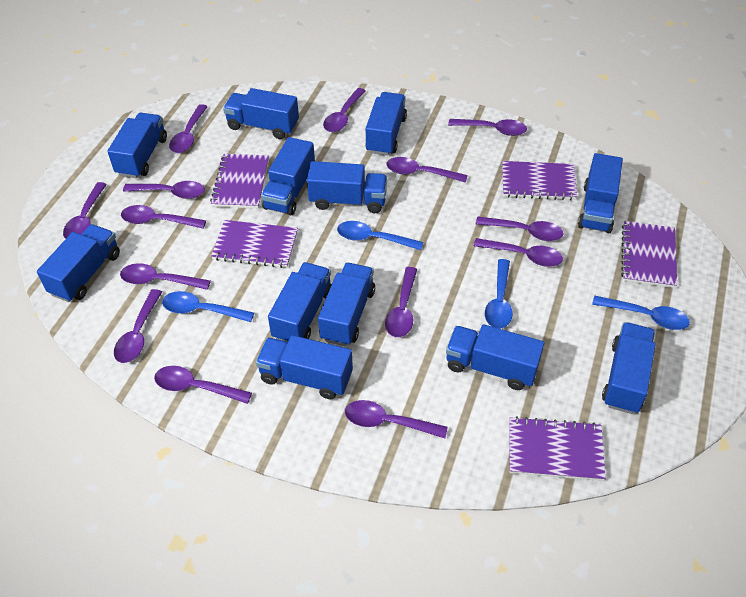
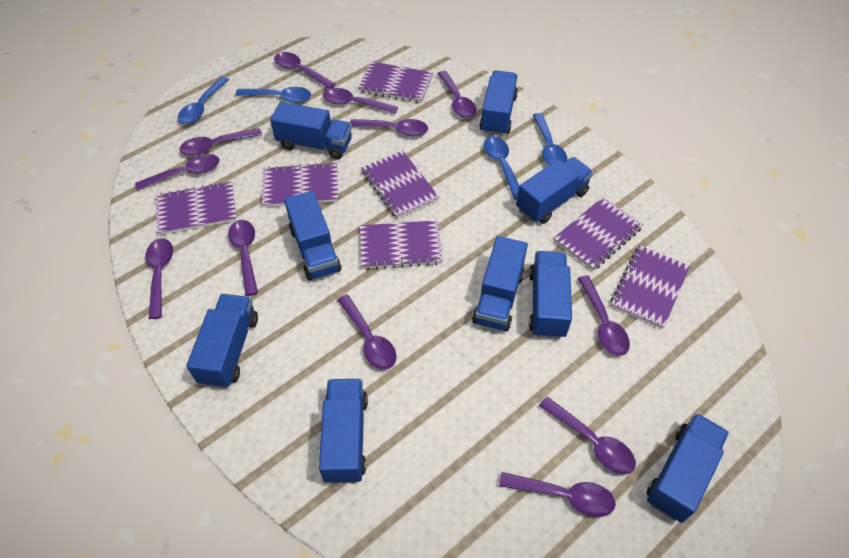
blue truck: [37,224,120,302] [107,113,167,178] [223,88,299,139] [256,335,353,400] [261,137,315,215] [268,262,332,342] [307,161,387,213] [318,263,375,346] [365,92,407,156] [446,324,544,390] [578,153,623,233] [602,322,656,414] = 12 -> [186,294,258,388] [270,102,352,160] [284,191,341,281] [319,379,368,483] [472,236,528,331] [479,70,518,136] [516,157,593,224] [529,251,572,339] [647,413,729,523] = 9
purple notebook: [210,154,269,208] [211,220,298,268] [502,161,577,200] [509,416,606,481] [621,221,677,288] = 5 -> [156,181,237,235] [262,162,338,207] [358,61,433,103] [360,220,443,270] [361,150,440,219] [554,197,643,271] [611,245,690,329] = 7
purple spoon: [63,182,107,239] [114,289,162,363] [120,263,211,290] [121,205,206,229] [123,181,205,199] [154,366,252,404] [169,104,208,153] [323,88,366,132] [345,400,448,438] [385,267,417,337] [387,157,468,183] [448,119,527,136] [473,238,563,267] [476,217,564,241] = 14 -> [135,154,219,191] [145,238,173,319] [179,128,262,156] [228,220,258,296] [274,52,335,89] [323,88,398,114] [337,294,396,370] [350,119,428,136] [437,71,476,118] [499,472,616,517] [539,397,636,475] [577,275,630,356] = 12

